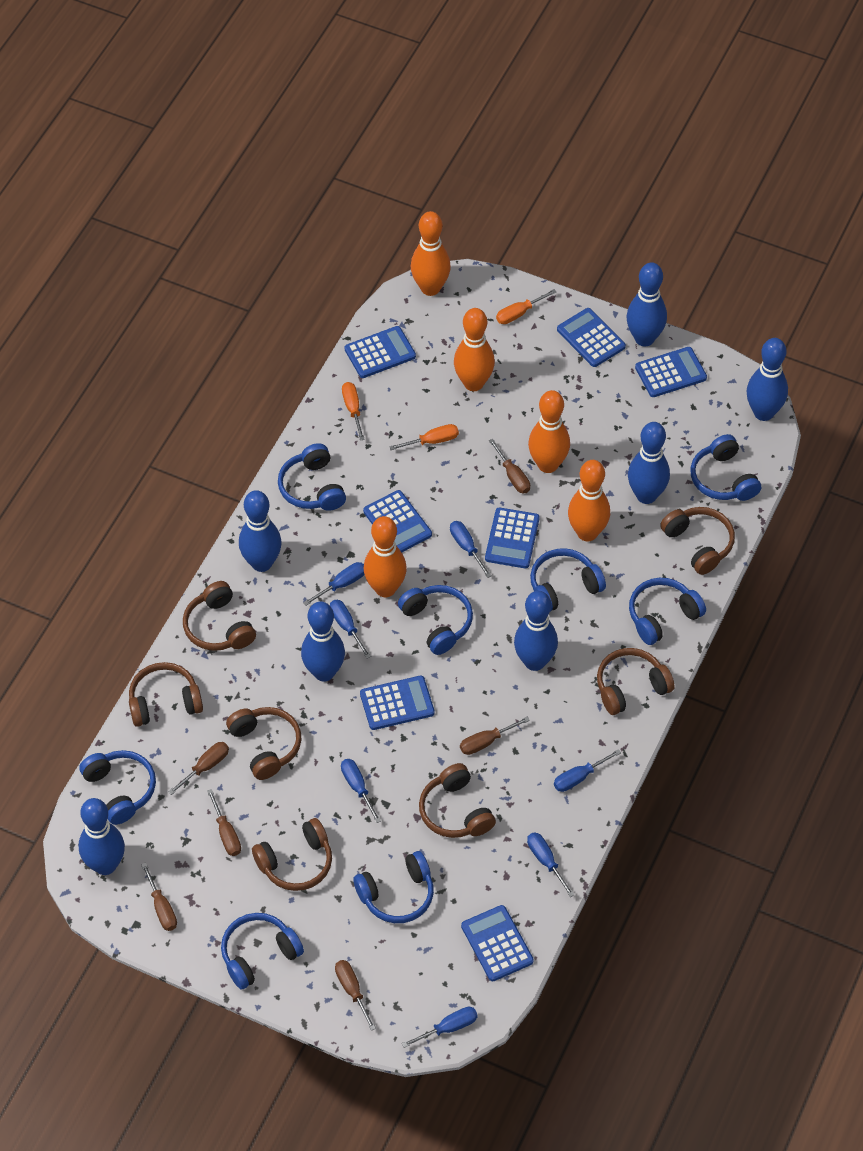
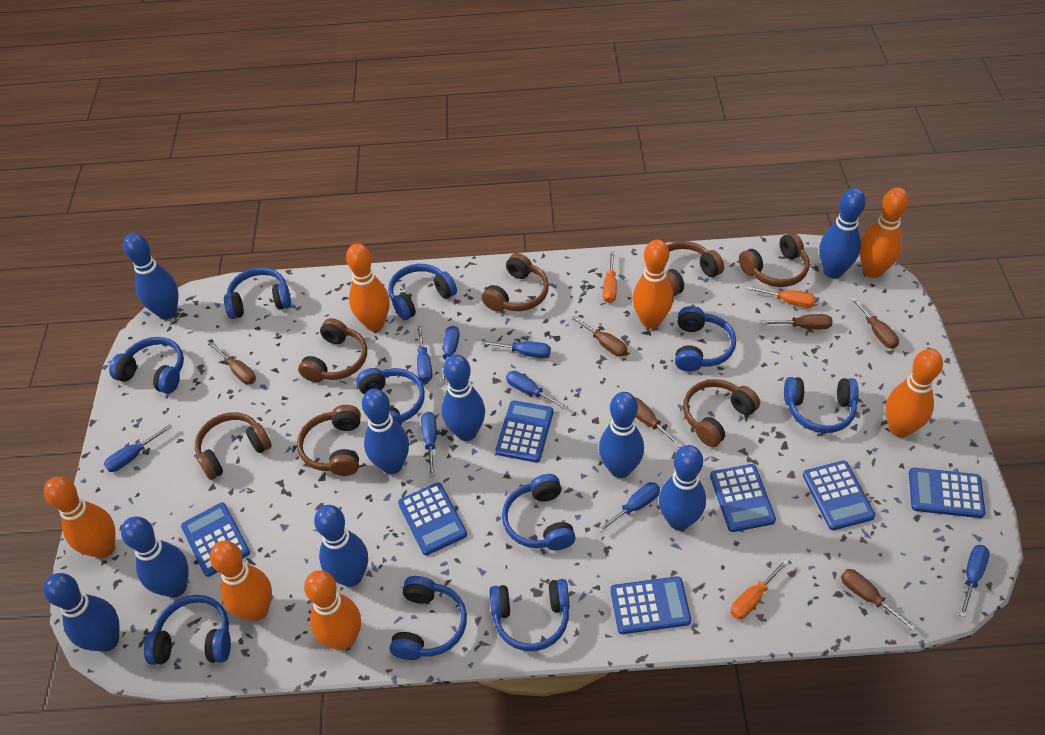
blue bowling pin: [79,798,125,875] [239,490,282,572] [301,602,345,682] [514,591,558,671] [626,262,667,346] [628,422,670,504] [746,338,788,421] = 7 -> [43,573,120,652] [121,517,189,597] [123,233,178,320] [314,505,368,587] [362,389,409,474] [442,354,485,441] [599,392,644,478] [659,445,706,530] [819,188,866,279] = 9
blue headphones: [79,750,156,825] [221,913,304,990] [278,443,346,511] [354,851,434,923] [398,585,473,655] [530,548,606,611] [629,578,706,645] [690,434,761,501] = 8 -> [109,337,184,394] [144,595,231,665] [224,267,291,319] [356,368,425,425] [388,264,457,320] [390,576,467,660] [490,579,570,651] [502,474,576,550] [675,306,736,372] [784,377,859,433] = 10
blue screwdriver: [303,562,365,606] [330,600,371,658] [341,759,381,823] [402,1007,478,1048] [450,521,492,578] [527,832,575,897] [554,749,621,792] = 7 -> [104,424,172,472] [417,326,433,382] [421,412,437,476] [440,326,460,383] [482,341,551,358] [506,371,568,410] [597,482,660,533] [959,545,990,618] = 8
orange bowling pin: [364,516,407,597] [411,211,451,296] [454,308,495,391] [528,390,570,473] [568,460,610,541] = 5 -> [44,477,115,559] [210,541,272,621] [304,570,361,650] [346,243,390,331] [633,239,673,329] [860,187,909,278] [885,349,943,438] = 7

